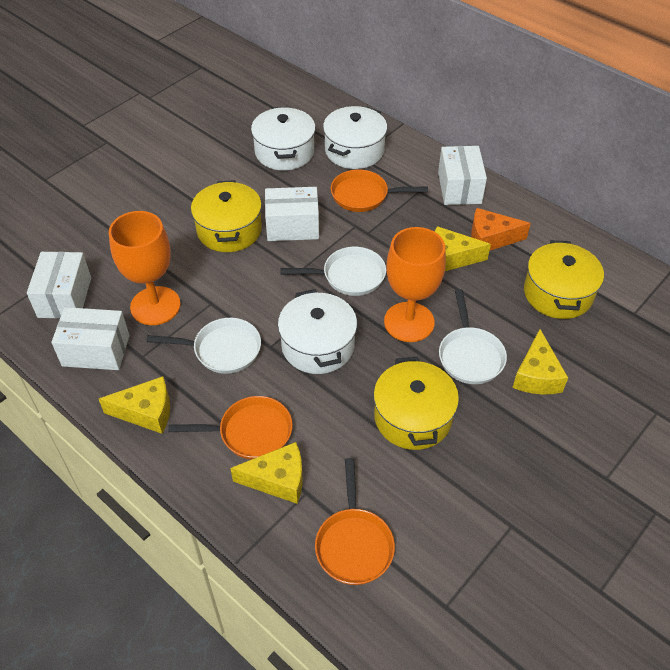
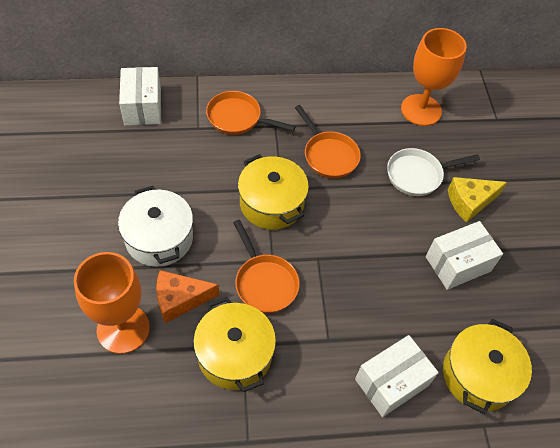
white box: [27,252,91,319] [51,307,129,370] [265,187,319,241] [438,146,487,205] = 4 -> [119,67,161,126] [355,335,439,417] [426,221,503,290] = 3
white pan: [146,318,261,374] [280,247,386,296] [439,289,507,384] = 3 -> [387,148,480,196] = 1
white pot: [251,107,316,170] [278,289,357,374] [323,106,387,169] = 3 -> [118,186,193,267] = 1
yellow cheese: [99,376,170,434] [230,442,303,504] [435,226,491,271] [512,329,568,394] = 4 -> [448,177,507,223] = 1

